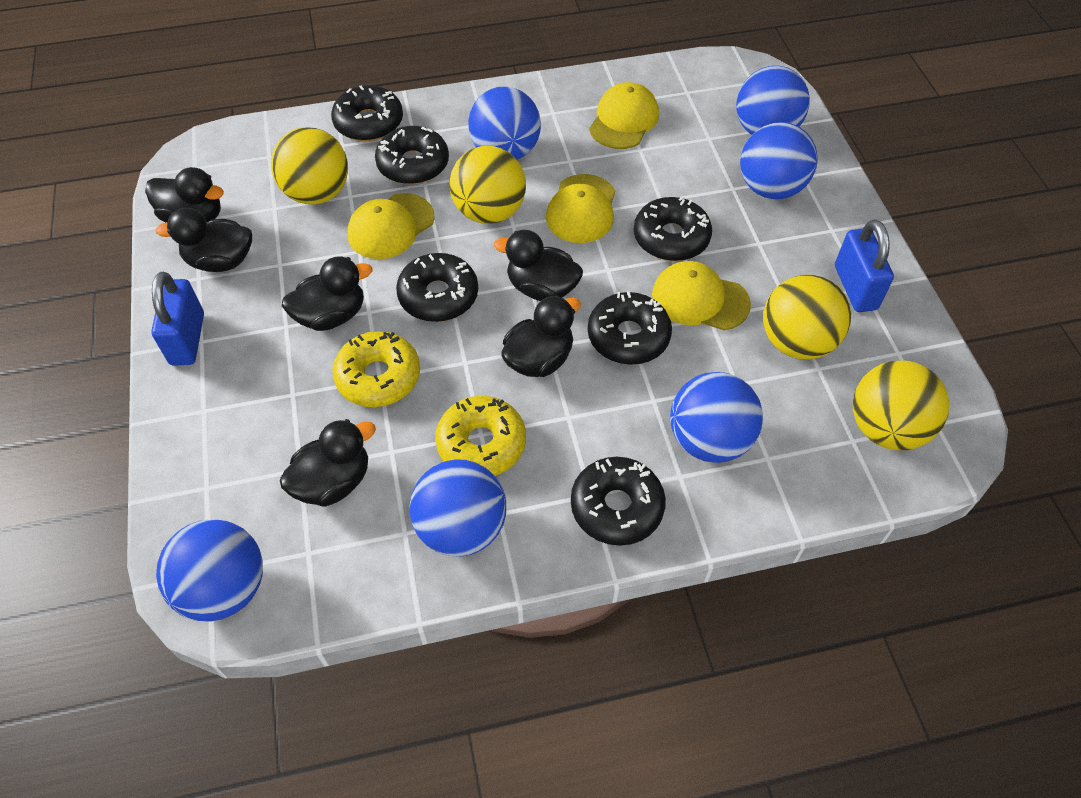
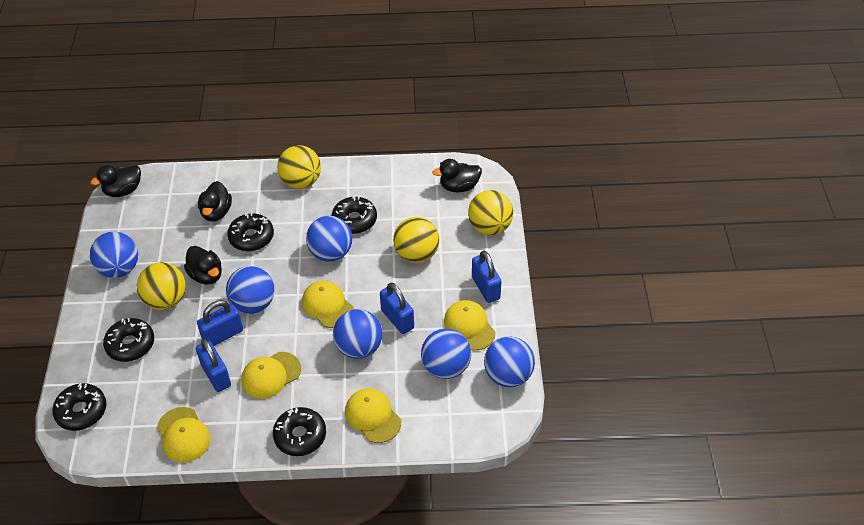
black donut: [331,85,403,141] [375,126,449,184] [396,253,478,322] [571,457,666,546] [588,291,672,365] [634,196,712,261] = 6 -> [52,383,106,431] [103,318,154,362] [227,213,274,251] [273,407,326,456] [332,196,377,234] = 5
black duck: [145,167,224,223] [155,208,252,272] [280,419,376,507] [282,256,372,331] [494,230,583,301] [502,295,581,377] = 6 -> [91,165,141,197] [184,246,222,285] [198,181,232,221] [432,159,482,193] = 4
blue padlock: [151,272,204,366] [835,219,894,312] = 2 -> [196,339,231,392] [197,300,243,346] [380,283,414,334] [472,251,502,303] = 4
yellow cap: [347,193,435,259] [546,174,615,243] [589,82,659,149] [652,261,751,331] = 4 -> [157,407,211,463] [241,352,301,399] [302,281,354,328] [345,388,401,443] [444,300,495,351] = 5
yellow donut: [332,331,420,407] [435,396,526,476] = 2 -> none = 0

